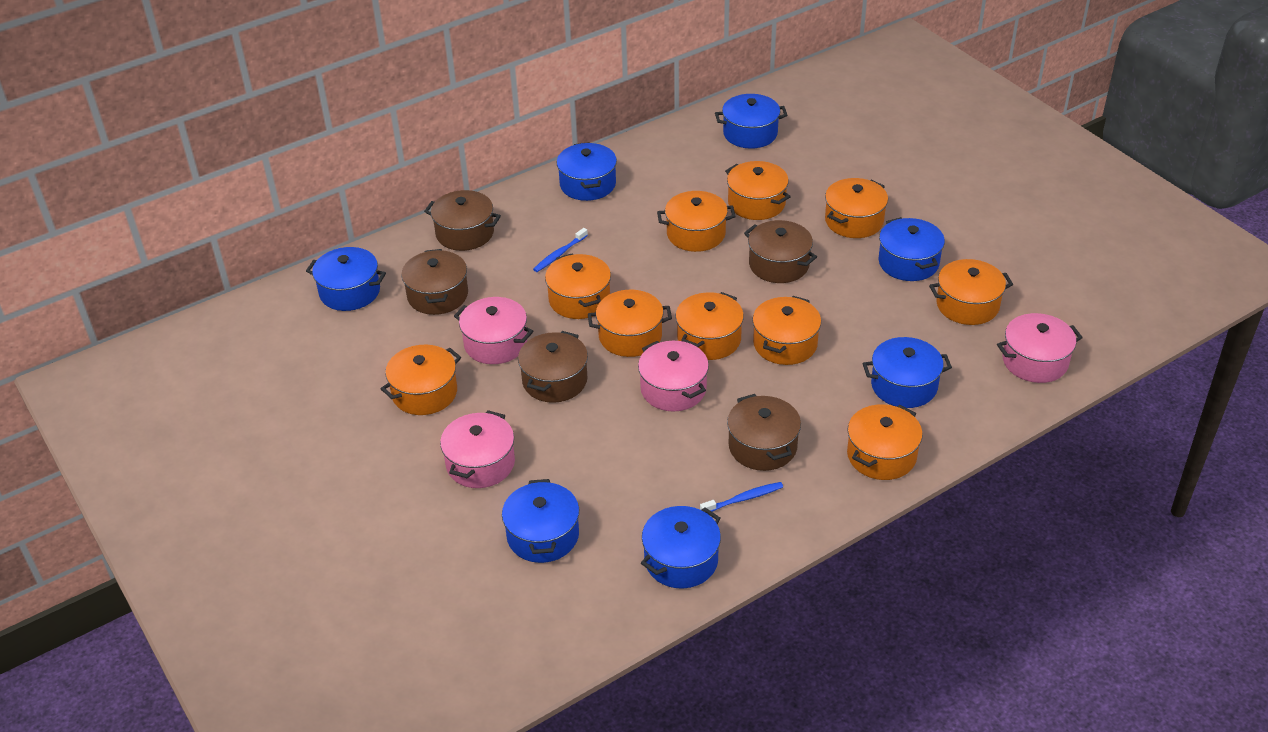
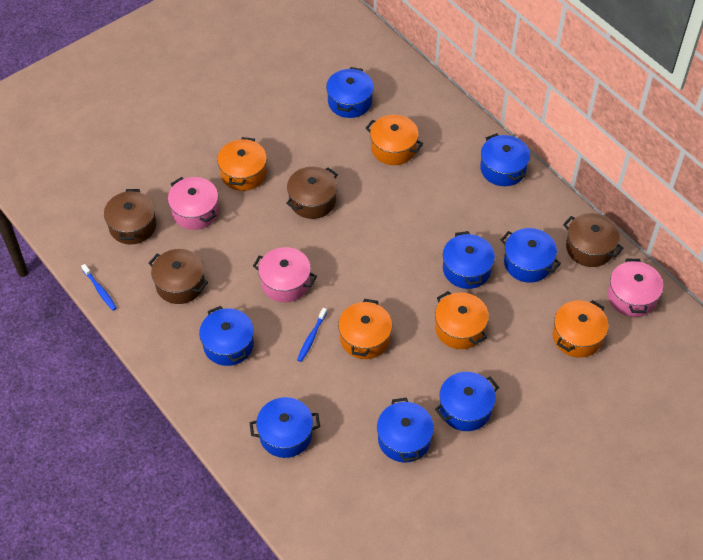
blue pot: [306,247,386,311] [502,479,579,563] [557,142,617,201] [641,506,721,588] [715,94,788,149] [862,337,952,408] [879,217,945,281] = 7 -> [199,306,254,366] [250,397,320,458] [326,67,374,118] [377,398,434,463] [435,372,499,431] [443,231,495,289] [480,133,530,186] [501,228,561,283] = 8
brown pot: [401,249,468,315] [424,190,501,251] [518,331,588,403] [727,394,801,471] [744,220,817,283] = 5 -> [104,189,156,245] [148,249,208,304] [286,166,338,219] [563,213,623,267] = 4
orange pot: [381,345,461,415] [545,254,611,319] [588,290,672,357] [657,191,736,252] [675,292,744,360] [725,161,791,220] [752,296,821,365] [825,178,888,238] [847,404,923,480] [929,259,1013,325] = 10 -> [217,137,267,191] [338,299,392,359] [366,115,423,165] [435,291,489,349] [553,300,609,358] = 5
pink pot: [440,410,515,488] [454,297,533,364] [638,341,709,411] [997,313,1083,383] = 4 -> [168,177,219,230] [253,247,317,302] [608,259,663,317] = 3

